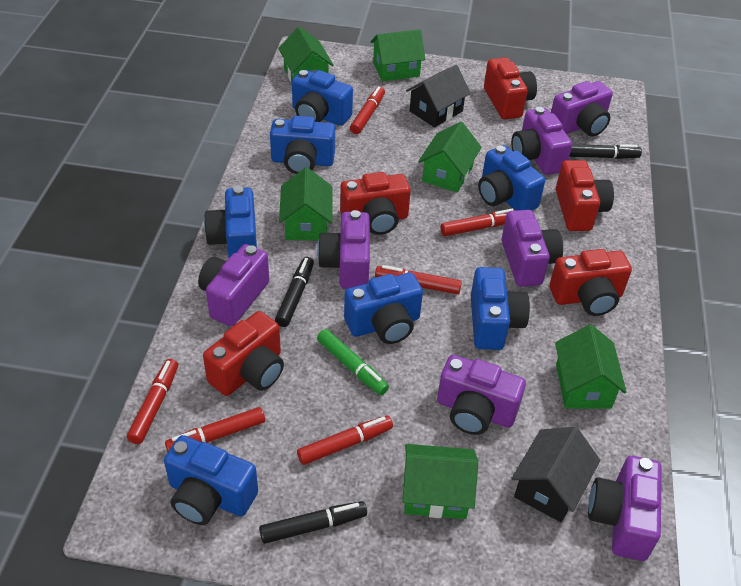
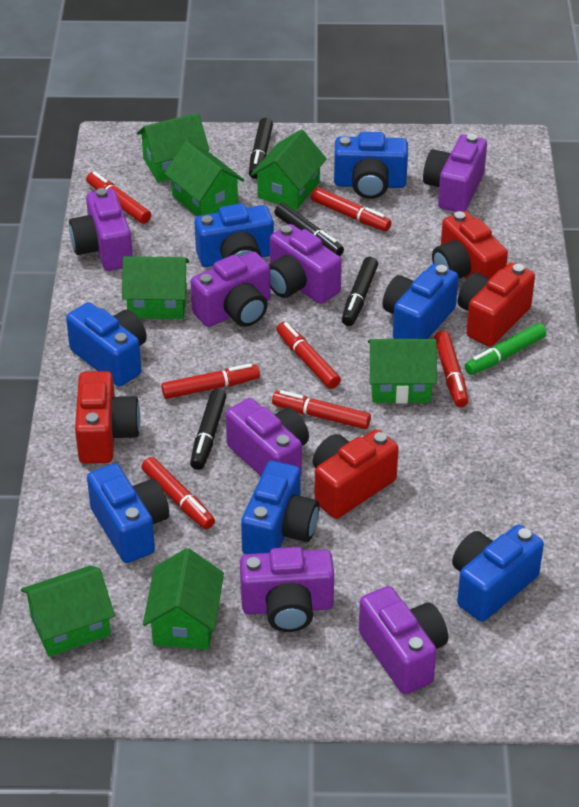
black house: [406,65,471,127] [511,427,600,522] = 2 -> none = 0
black marker: [259,501,367,544] [275,257,314,327] [569,144,642,159] = 3 -> [190,389,227,470] [249,118,273,179] [274,203,344,256] [342,257,378,326] = 4
green house: [278,27,334,82] [279,167,333,240] [371,29,425,81] [402,444,478,519] [418,122,482,193] [555,324,627,409] = 6 -> [21,566,115,657] [122,256,189,319] [137,113,209,183] [143,548,224,650] [164,141,244,216] [251,129,327,210] [368,339,437,404] = 7
red camera: [203,311,284,396] [340,172,411,235] [484,57,537,120] [549,249,632,316] [556,160,614,231] = 5 -> [75,371,140,464] [313,429,399,519] [432,211,508,279] [458,263,535,347] = 4
red marker: [127,359,178,444] [165,407,265,452] [297,415,393,465] [350,86,385,134] [375,265,462,294] [440,209,516,236] = 6 -> [86,171,151,224] [142,457,215,529] [161,363,260,399] [272,390,371,429] [276,322,341,389] [311,187,392,231] [434,330,468,407] = 7

